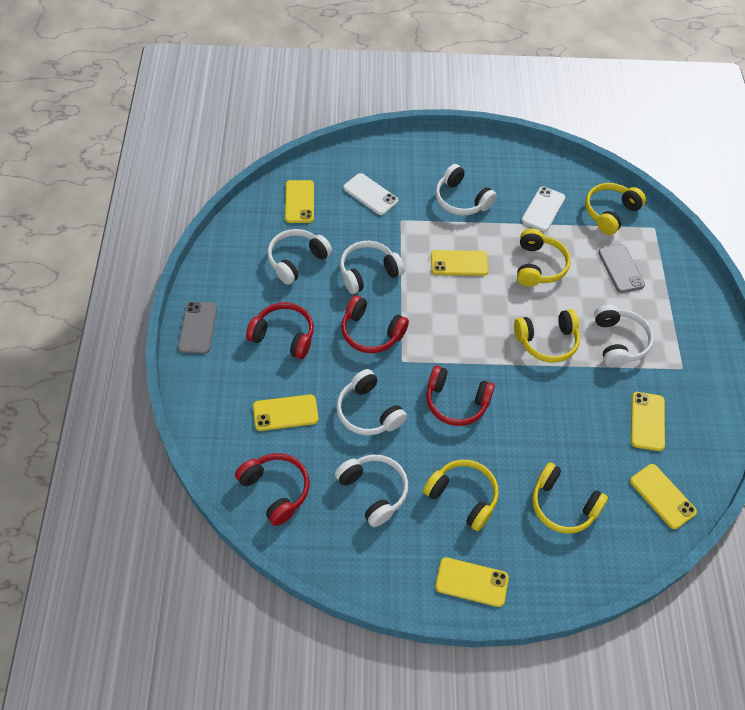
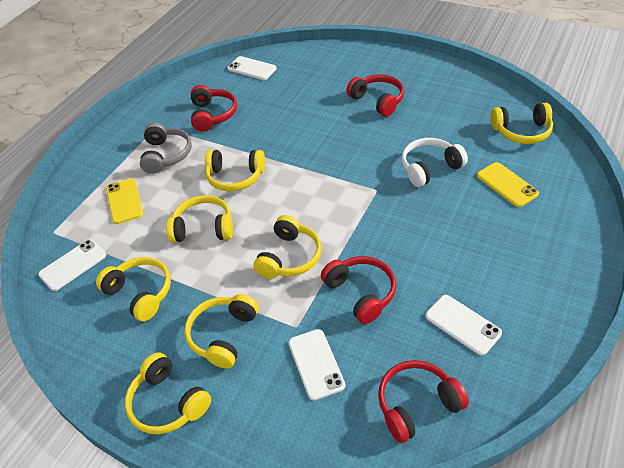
grey headphones: none = 0 -> [140,123,192,174] = 1
grey phone: [178,301,217,354] [598,244,645,293] = 2 -> none = 0
white headphones: [267,229,332,285] [335,454,408,527] [336,369,407,435] [340,241,404,294] [435,164,497,216] [594,305,654,367] = 6 -> [402,138,468,187] = 1
white phone: [343,173,398,215] [521,186,565,232] = 2 -> [38,239,106,291] [227,56,277,80] [289,329,345,400] [425,295,502,355] = 4
yellow headphones: [423,460,499,531] [514,309,580,363] [517,229,571,287] [532,462,608,534] [585,183,646,235] = 5 -> [96,257,171,321] [125,352,211,434] [166,195,233,242] [184,294,259,369] [205,150,265,191] [254,215,322,279] [491,103,553,144] = 7
yellow phone: [253,395,319,431] [285,180,314,223] [431,250,489,276] [435,557,509,607] [630,464,697,529] [631,392,665,451] = 6 -> [106,178,143,224] [477,162,539,207] = 2

